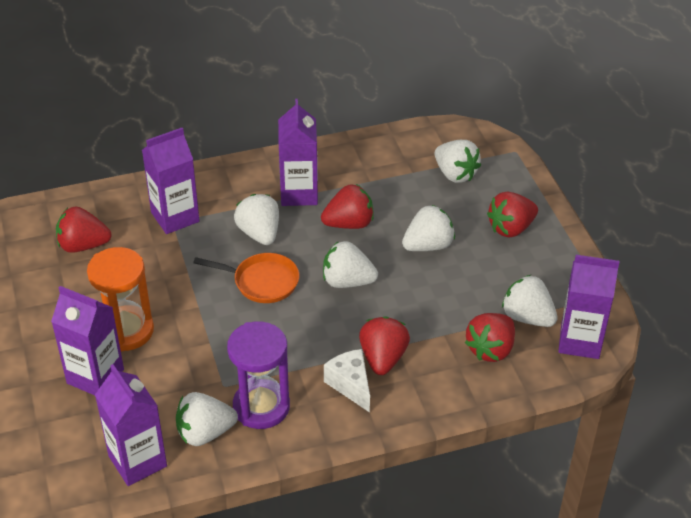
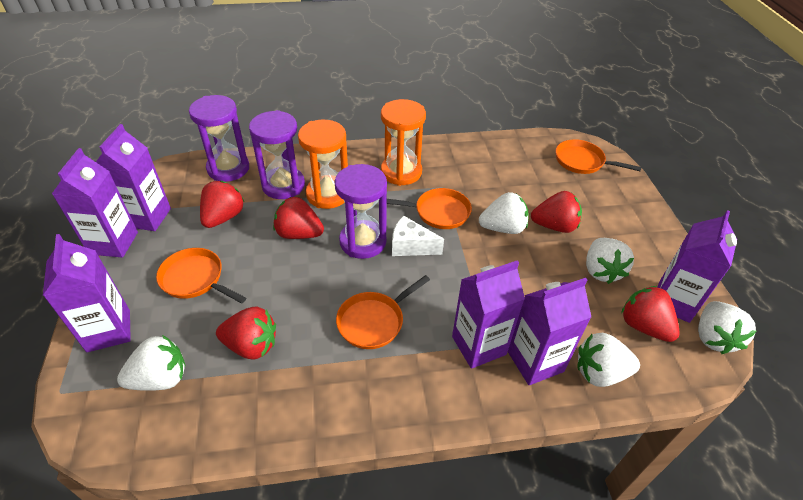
orange hourglass: [87,247,154,352] = 1 -> [298,120,348,209] [381,99,426,186] = 2
orange pan: [193,253,299,303] = 1 -> [156,248,246,303] [336,275,430,349] [387,188,472,229] [556,139,642,174] = 4
purple carton: [51,286,124,395] [95,364,167,486] [142,128,200,234] [278,99,318,206] [558,255,619,359] = 5 -> [43,234,131,352] [52,148,138,258] [96,124,171,231] [452,260,525,369] [508,278,591,385] [657,210,737,323] = 6
purple hourglass: [227,321,290,429] = 1 -> [189,95,249,182] [249,110,305,199] [335,164,387,259] = 3
white strawberry: [176,392,238,446] [234,194,279,245] [323,241,378,288] [402,205,455,251] [435,140,481,183] [502,275,558,327] = 6 -> [117,335,185,391] [479,192,528,234] [577,333,640,387] [586,238,634,284] [698,301,756,354] = 5

